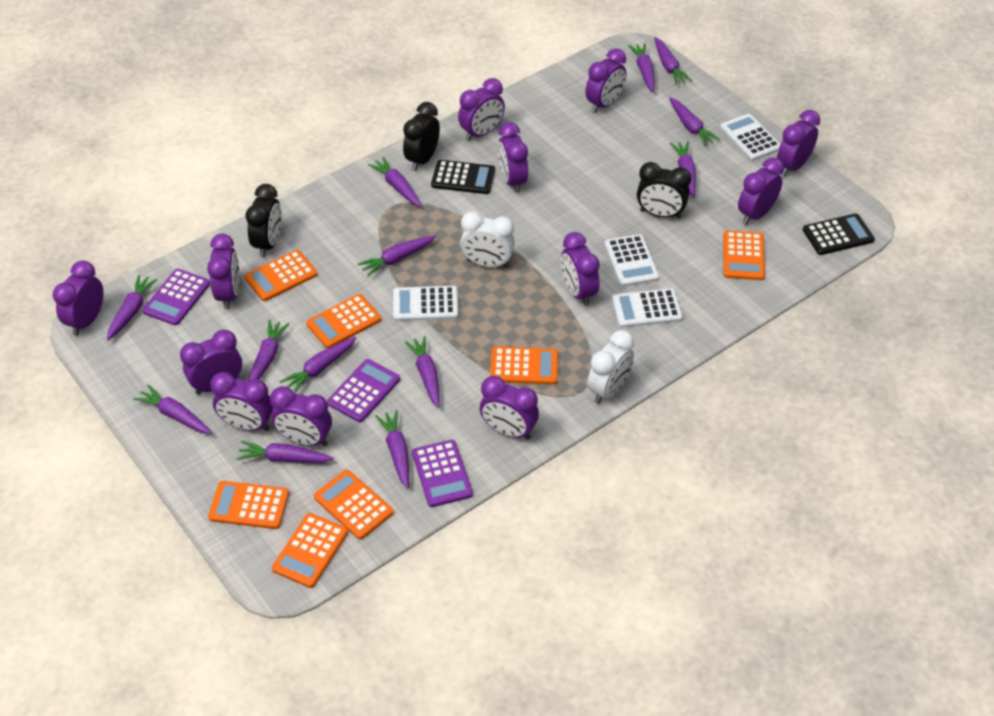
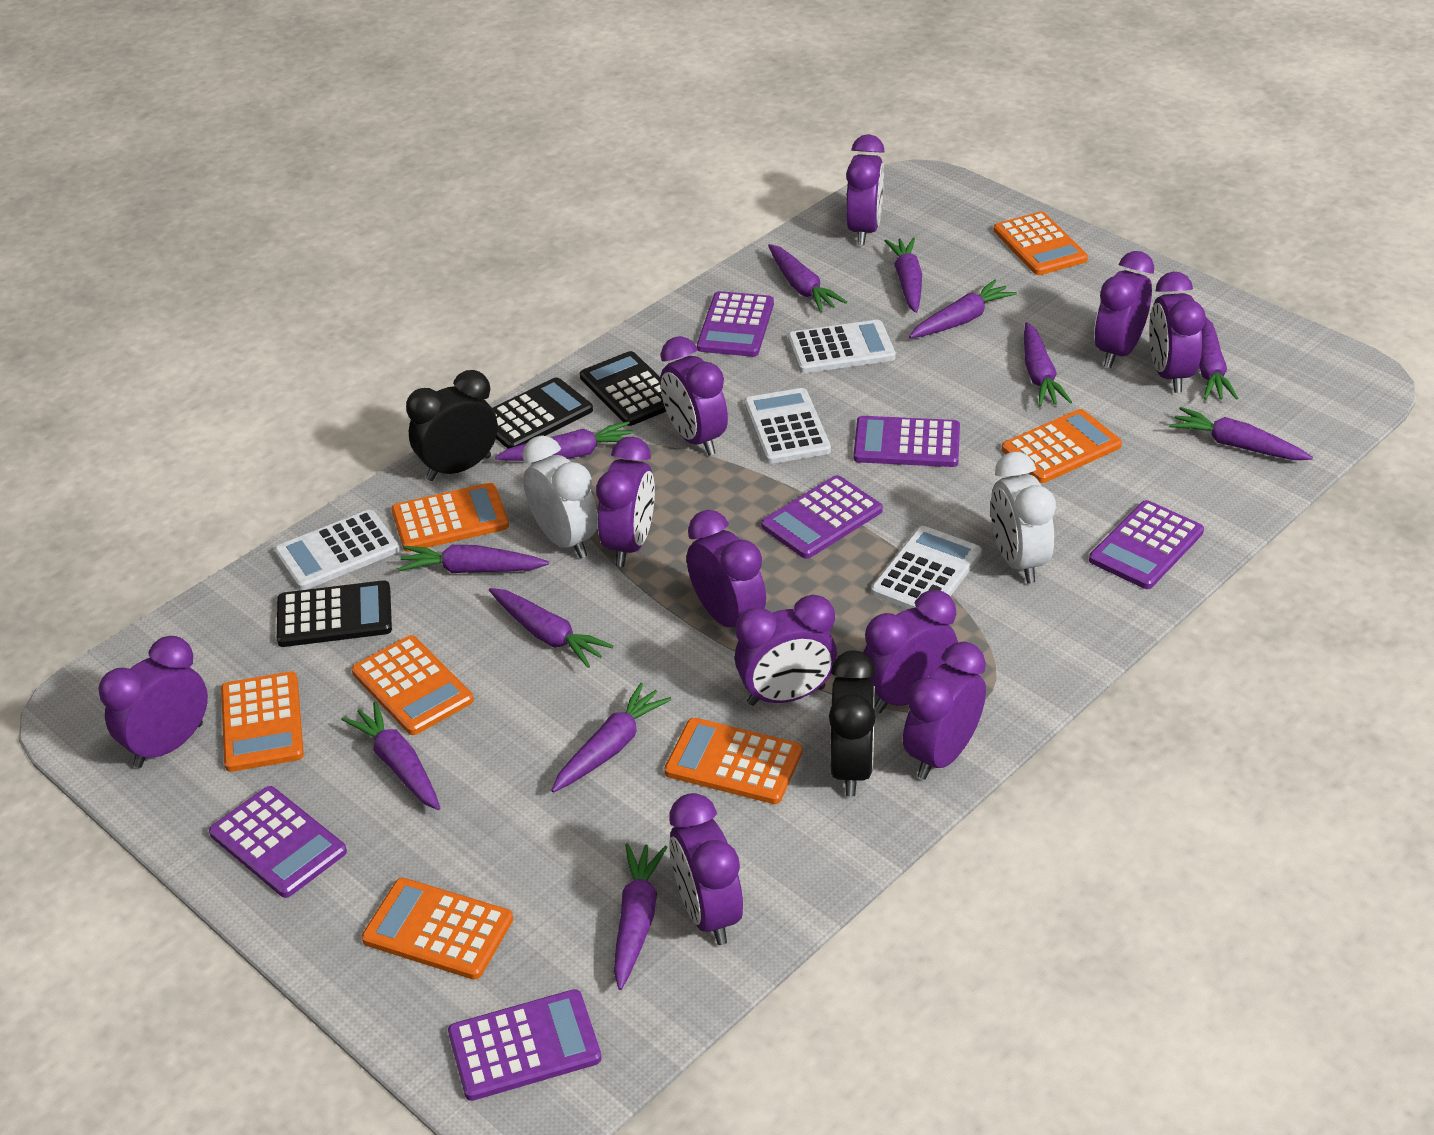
black calculator: [431,160,495,194] [803,214,875,255] = 2 -> [277,580,392,647] [493,377,593,449] [580,351,666,426] = 3
black clock: [246,184,282,257] [403,102,440,171] [637,162,691,219] = 3 -> [406,370,498,481] [829,650,876,797] = 2
purple calculator: [142,269,210,325] [327,359,400,422] [412,440,473,507] = 3 -> [209,786,347,898] [448,989,601,1101] [697,291,774,357] [761,475,883,559] [853,416,960,467] [1089,500,1204,589] = 6
purple carrot: [107,275,157,341] [133,384,212,434] [236,441,334,463] [248,320,289,381] [280,337,356,394] [358,235,436,277] [368,157,421,207] [375,410,409,489] [404,336,440,408] [628,43,655,92] [655,37,692,85] [669,97,721,147] [670,141,696,198] = 13 -> [341,701,441,810] [398,545,549,573] [489,588,613,668] [495,421,633,461] [551,683,672,792] [614,843,668,990] [768,244,847,313] [885,238,922,313] [909,280,1017,338] [1024,322,1072,406] [1169,407,1313,460] [1199,317,1238,400] = 12
purple clock: [53,260,104,336] [180,329,242,395] [207,234,240,309] [210,372,273,431] [270,386,332,446] [458,78,505,141] [480,376,539,440] [498,122,528,193] [561,232,600,306] [585,48,626,113] [738,157,784,225] [777,110,820,176] = 12 -> [98,636,208,768] [596,437,655,567] [660,336,728,456] [669,793,743,945] [687,510,766,627] [735,595,837,706] [846,134,884,245] [863,590,958,713] [903,642,986,779] [1094,251,1154,368] [1149,272,1206,393] = 11

